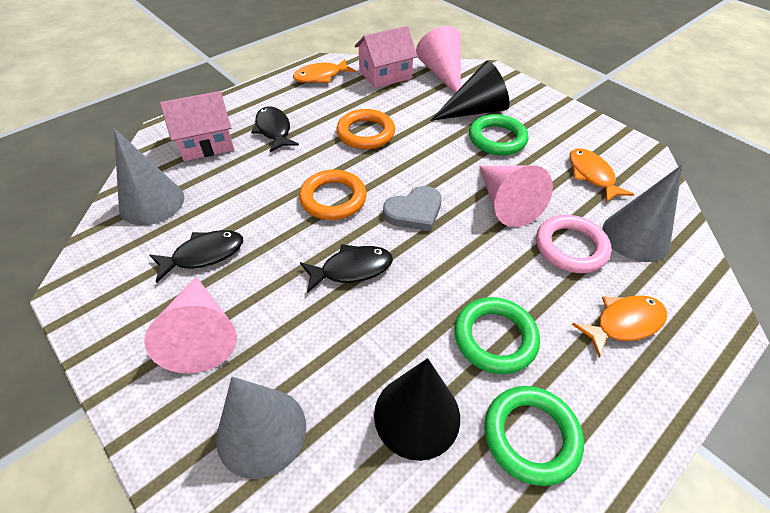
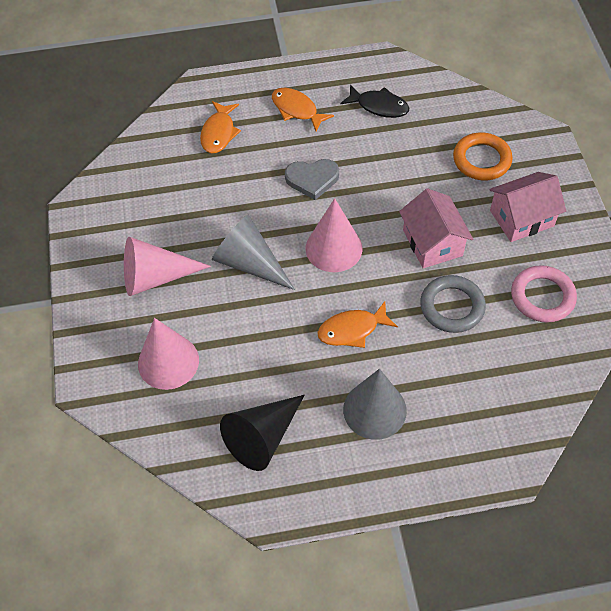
black cone: [374,358,460,461] [430,61,510,121] = 2 -> [220,395,305,471] = 1
black fish: [149,230,243,283] [251,106,299,152] [300,244,393,293] = 3 -> [341,84,409,118] = 1
green ring: [454,297,540,374] [469,114,528,155] [484,386,584,486] = 3 -> none = 0
grey cone: [114,128,184,225] [216,377,306,479] [602,165,682,262] = 3 -> [212,215,295,290] [343,369,407,440] = 2
grey ring: none = 0 -> [420,275,486,333] = 1
orange ring: [299,170,367,220] [336,109,395,149] = 2 -> [453,133,513,180] = 1

